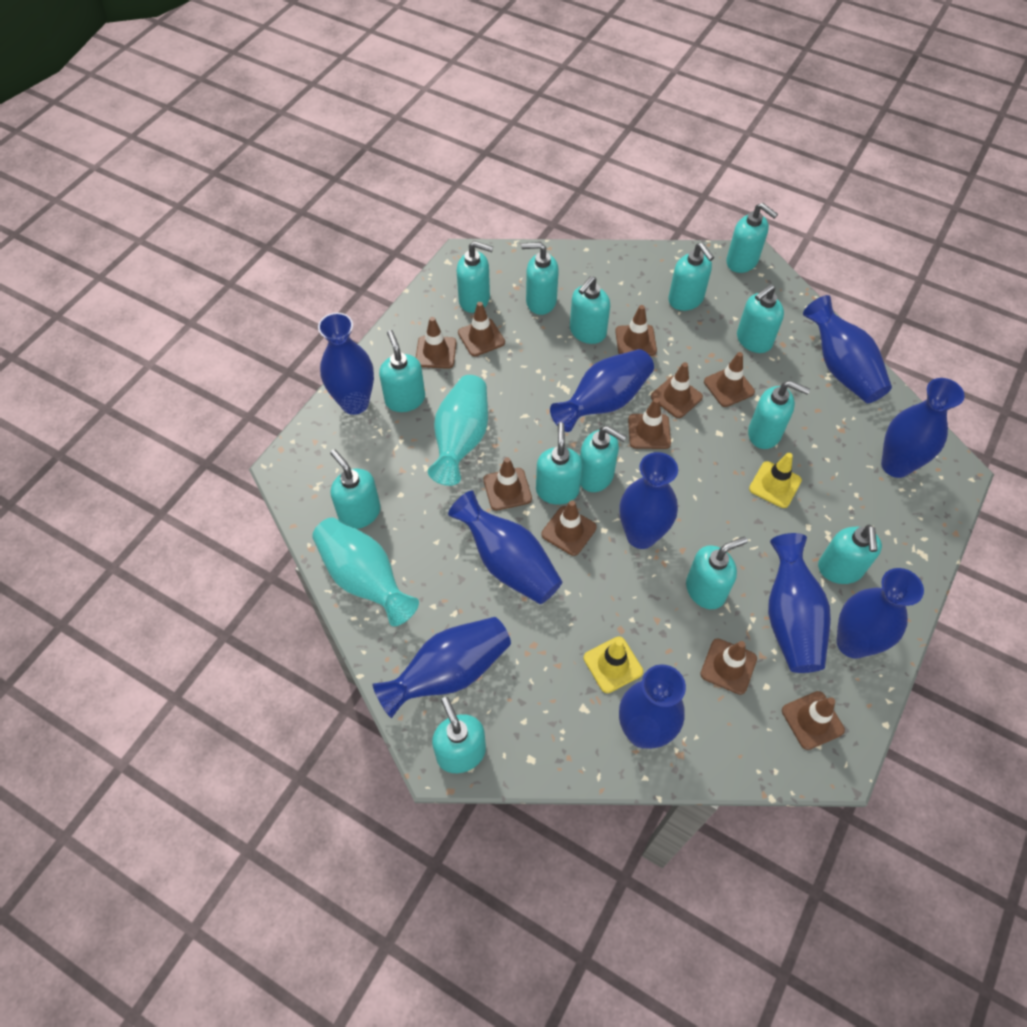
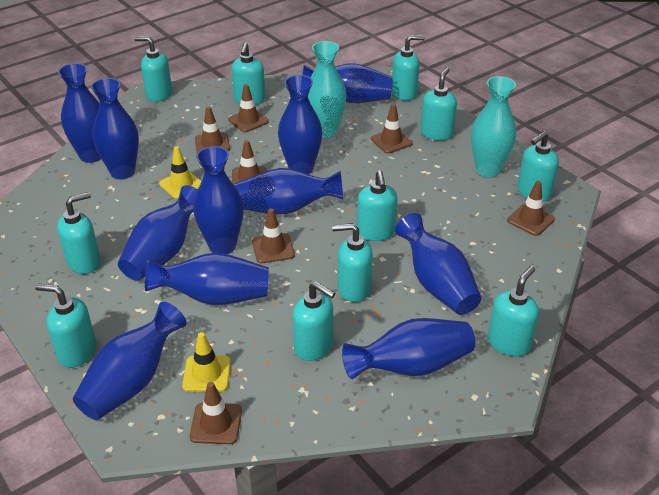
blue vase: [318,313,374,415] [372,617,511,718] [448,491,562,604] [550,349,654,432] [619,664,686,749] [620,452,678,549] [768,533,831,673] [803,295,892,403] [836,568,924,659] [881,378,965,478] = 10 -> [58,63,101,163] [73,302,187,420] [91,78,139,179] [118,185,197,281] [145,253,269,305] [193,146,244,254] [234,168,343,214] [278,75,322,174] [302,63,393,103] [342,318,475,379] [395,213,481,315] = 11
brown traffic cone: [416,317,456,369] [458,302,505,356] [483,457,532,511] [541,500,597,556] [615,305,657,356] [628,398,671,449] [651,362,703,418] [700,638,757,695] [704,352,755,407] [782,691,845,750] = 10 -> [189,382,242,444] [195,107,230,153] [228,84,269,132] [232,140,266,184] [252,208,295,263] [371,104,413,154] [507,181,555,236] = 7
turquoise soap dispenser: [330,449,381,529] [379,330,425,412] [432,697,486,773] [457,241,493,313] [521,242,559,315] [536,422,583,505] [570,276,610,344] [580,426,627,492] [668,243,714,311] [686,537,748,609] [726,203,778,273] [737,284,784,353] [748,381,810,449] [818,525,882,584] = 14 -> [35,283,97,368] [57,192,101,274] [134,36,172,102] [231,42,265,105] [293,281,335,361] [332,223,373,302] [357,170,397,241] [392,35,425,101] [420,67,457,141] [488,266,539,357] [517,131,559,201] = 11

